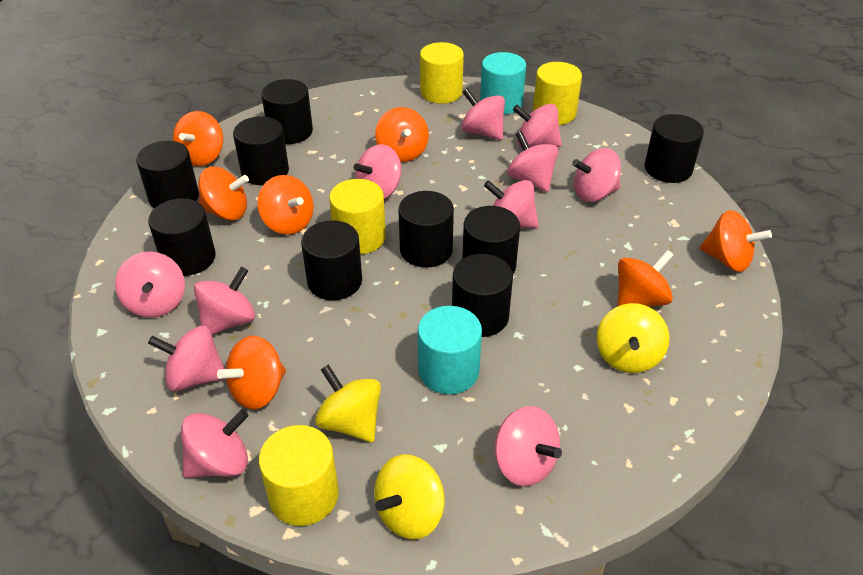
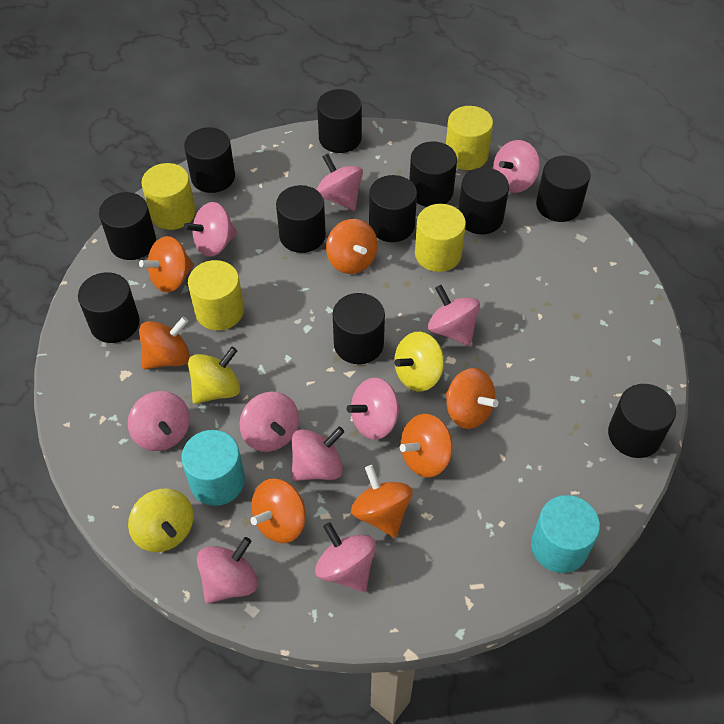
black cylinder: [136,141,199,208] [148,198,216,276] [233,116,289,185] [261,79,313,144] [301,220,362,300] [398,191,454,268] [452,254,513,337] [462,206,520,274] [644,114,704,183] = 9 -> [78,272,140,343] [99,192,156,260] [184,127,235,193] [276,185,326,253] [317,89,362,153] [333,293,385,364] [369,175,417,242] [409,141,457,207] [458,168,509,234] [536,156,590,222] [608,384,676,458] = 11
pink spinning top: [115,251,185,318] [148,326,225,391] [181,409,249,478] [194,267,255,335] [353,144,401,199] [461,88,505,140] [484,180,539,228] [495,406,562,486] [507,131,559,192] [513,104,562,148] [572,148,621,202] = 11 -> [128,391,190,451] [184,202,237,257] [197,537,258,604] [240,392,299,452] [292,427,344,481] [315,522,376,592] [317,154,363,211] [347,378,401,440] [428,285,480,346] [493,140,540,193] = 10

